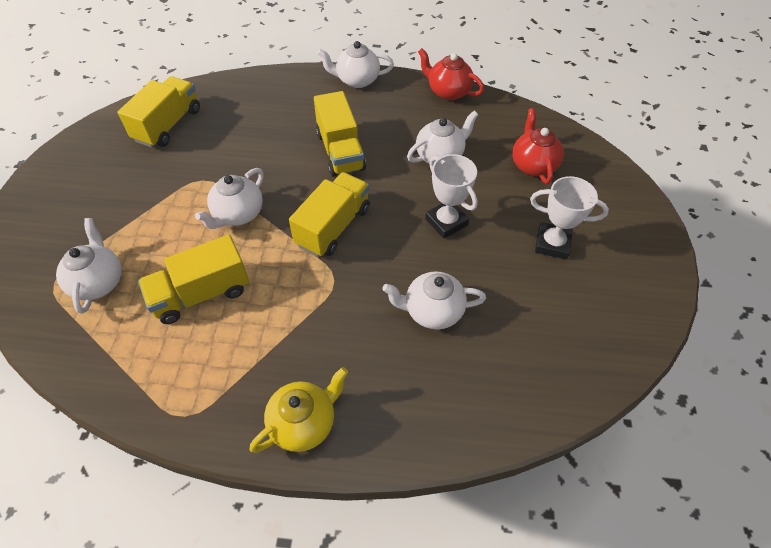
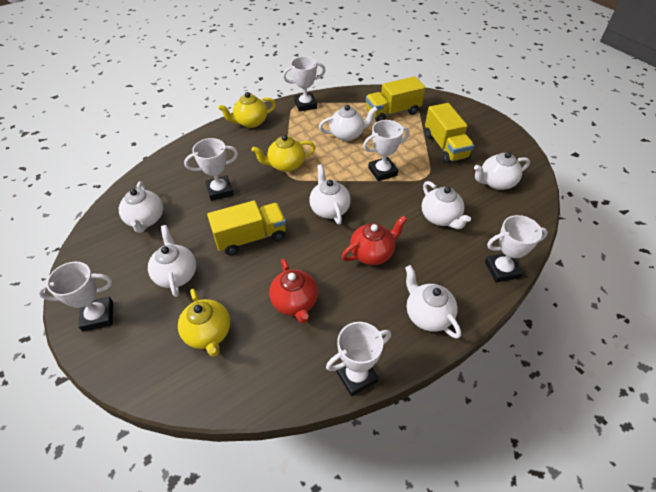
white teapot: [56,218,122,314] [195,168,264,229] [317,41,394,88] [383,271,486,330] [407,111,479,163] = 5 -> [119,181,163,233] [148,225,196,297] [309,164,351,224] [319,105,378,141] [405,265,461,339] [422,181,471,229] [474,152,530,190] = 7
white trophy: [425,154,478,239] [530,176,609,260] = 2 -> [38,262,113,332] [184,138,238,201] [283,56,326,112] [326,322,391,396] [363,120,409,181] [485,215,548,282] = 6
yellow teapot: [250,367,348,453] = 1 -> [178,289,230,357] [218,92,276,128] [252,135,316,172] = 3
yellow truck: [117,76,200,148] [138,235,249,324] [289,172,370,257] [314,91,366,177] = 4 -> [207,200,286,255] [366,76,425,122] [425,103,474,163] = 3

